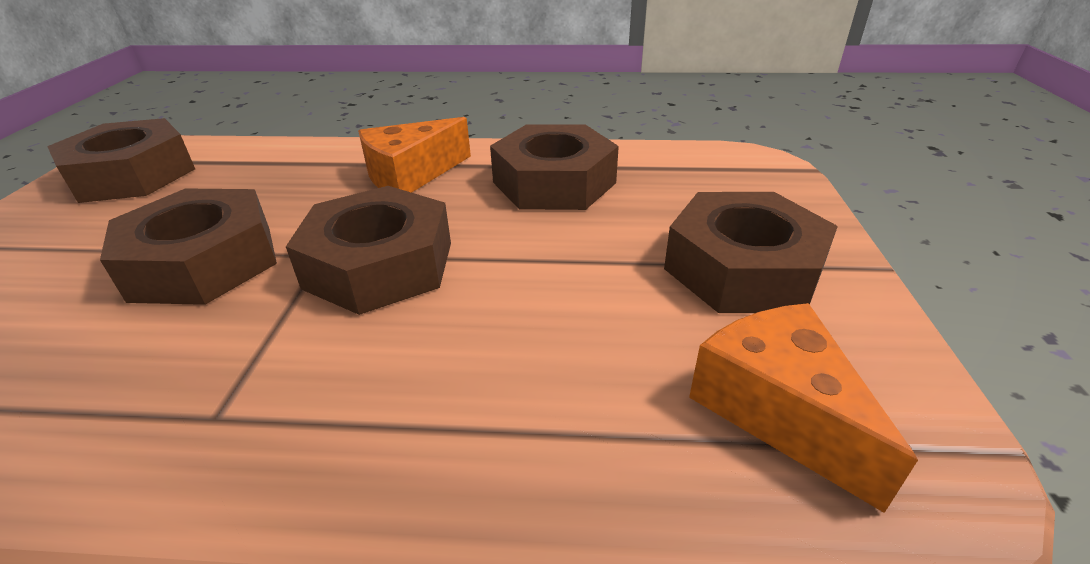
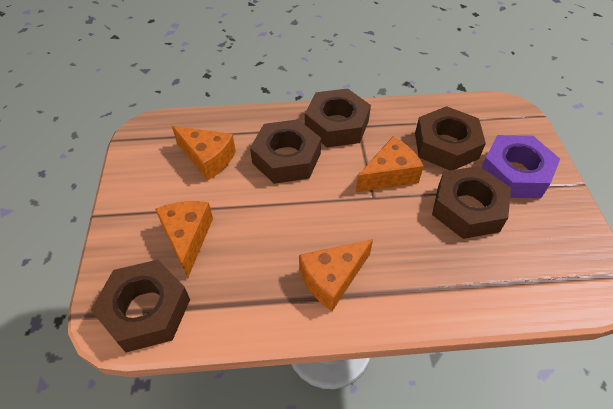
orange cheese: [358,117,471,193] [689,303,918,513] = 2 -> [155,201,213,278] [172,126,236,181] [299,239,373,311] [356,137,424,192] = 4
purple nut: none = 0 -> [481,135,560,198] = 1

